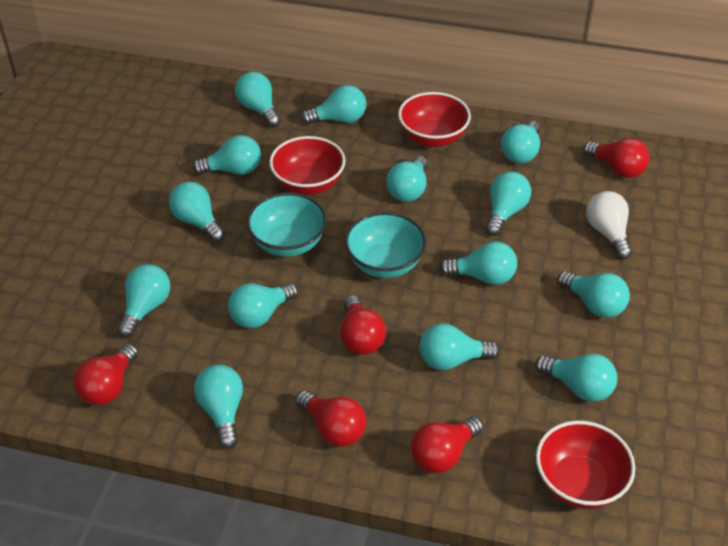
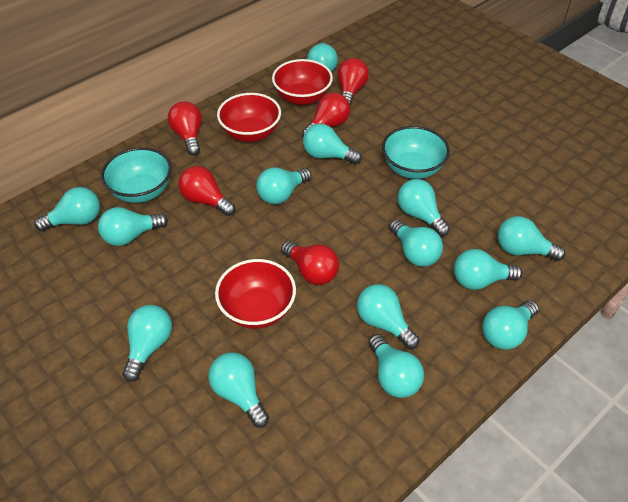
white light bulb: [586,191,632,259] = 1 -> none = 0

